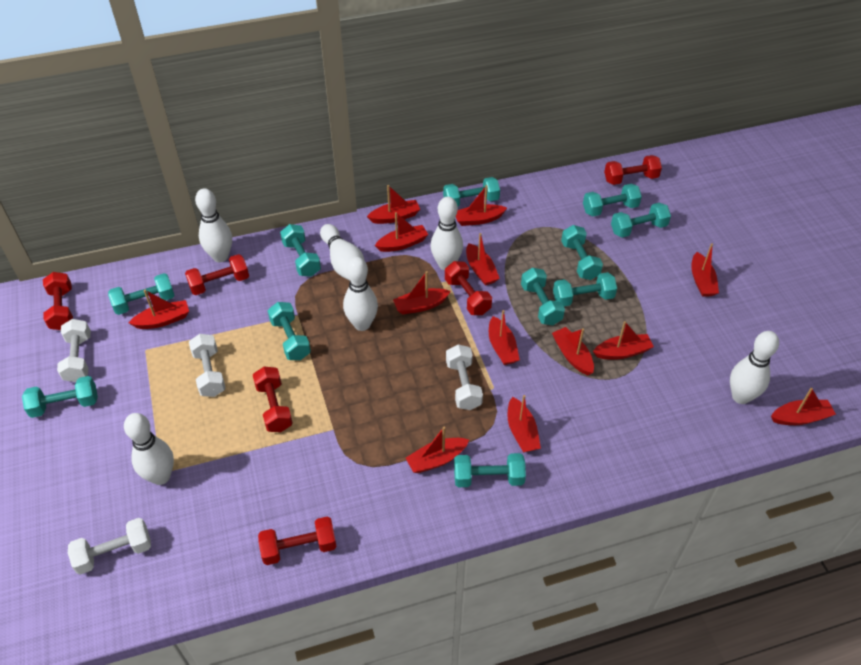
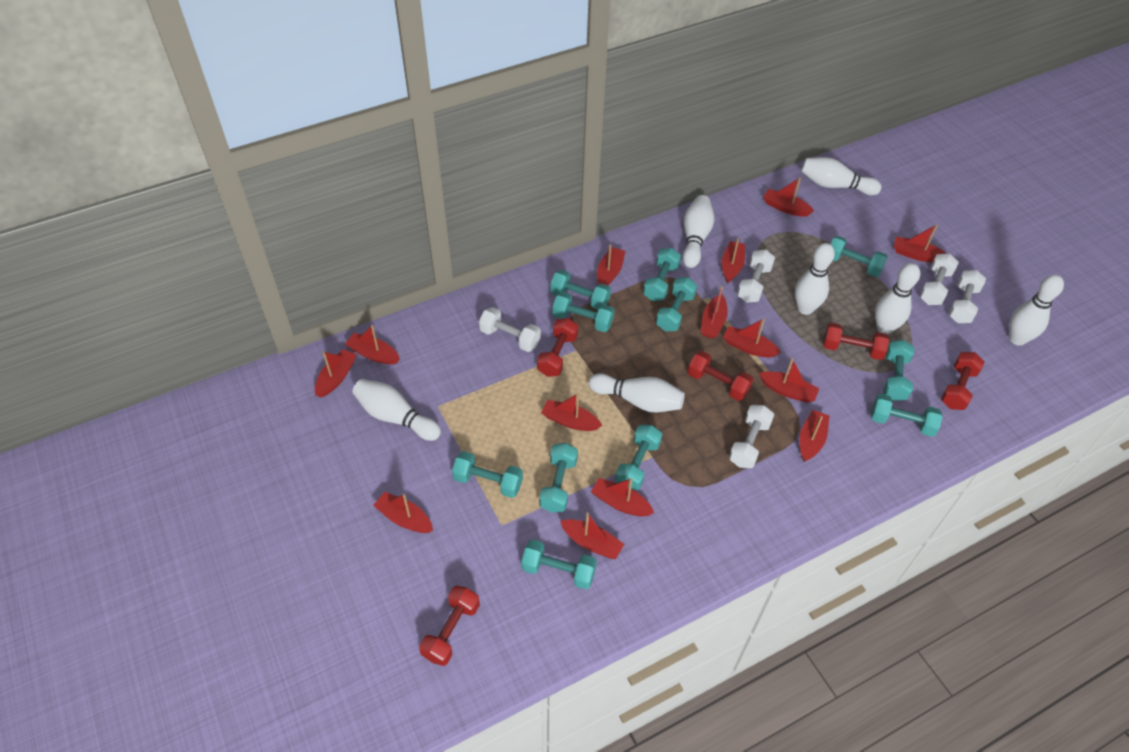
red boat: [128,290,189,329] [367,185,420,224] [375,212,428,252] [393,271,451,315] [406,427,469,473] [456,185,507,226] [466,233,500,286] [489,310,520,365] [508,395,541,452] [552,327,594,375] [593,321,654,360] [691,243,719,297] [771,388,836,425] = 13 -> [315,349,357,397] [345,325,400,364] [373,492,433,533] [541,393,602,431] [560,512,624,559] [591,478,654,517] [597,244,625,286] [701,286,728,339] [721,238,745,284] [723,318,781,358] [759,358,819,403] [763,177,814,217] [799,410,829,462] [894,224,947,262] = 14
red dumbbell: [43,272,73,330] [185,254,249,295] [253,367,293,432] [258,516,337,565] [445,261,492,315] [604,155,662,185] = 6 -> [419,586,480,666] [537,318,578,377] [688,351,753,401] [823,323,889,360] [941,352,985,410] = 5
white bowling pin: [124,413,174,485] [195,188,232,262] [320,224,365,280] [343,257,378,331] [431,197,463,270] [730,331,779,404] = 6 -> [352,379,441,441] [589,373,685,412] [682,195,714,268] [795,243,835,315] [801,157,882,195] [875,263,920,334] [1009,274,1064,346] = 7
white dumbbell: [57,319,91,382] [68,518,151,575] [189,334,226,397] [446,344,483,410] = 4 -> [479,307,541,352] [729,405,774,468] [737,250,775,303] [920,253,959,305] [949,270,986,323] = 5

